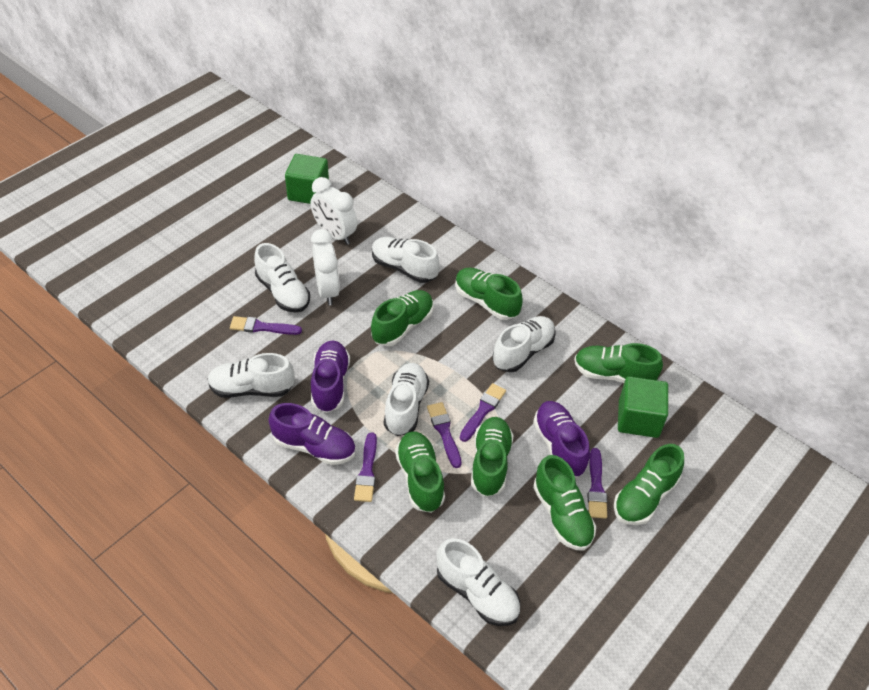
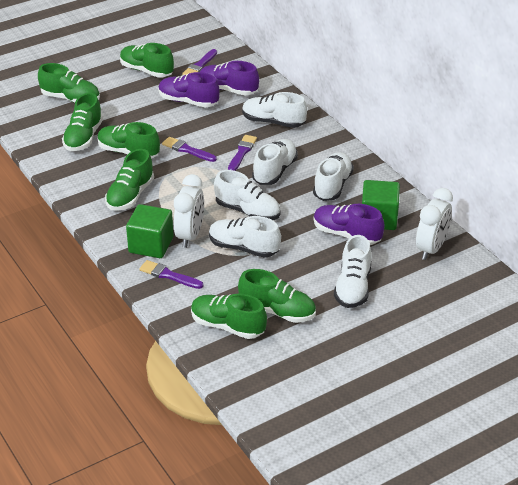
purple brush: [230,316,302,335] [354,432,377,502] [427,402,461,468] [460,383,506,442] [587,448,607,519] = 5 -> [139,260,203,289] [162,137,217,162] [182,49,217,75] [228,135,257,171] = 4

